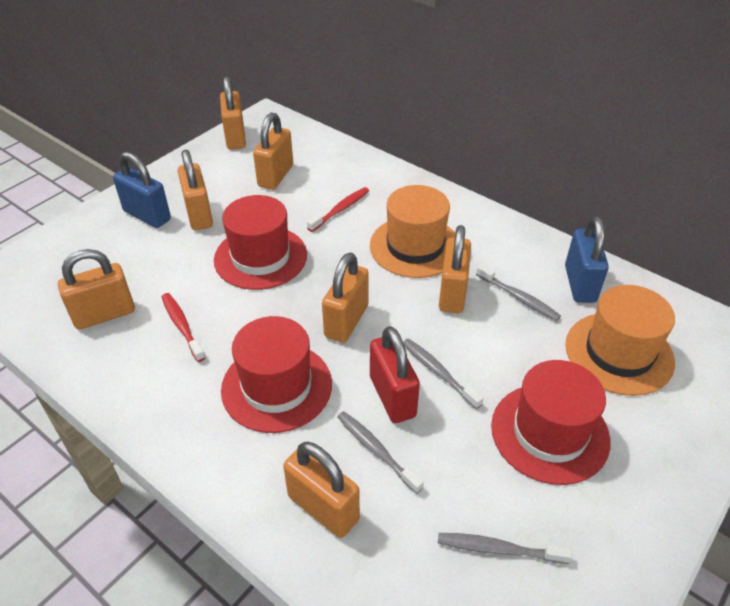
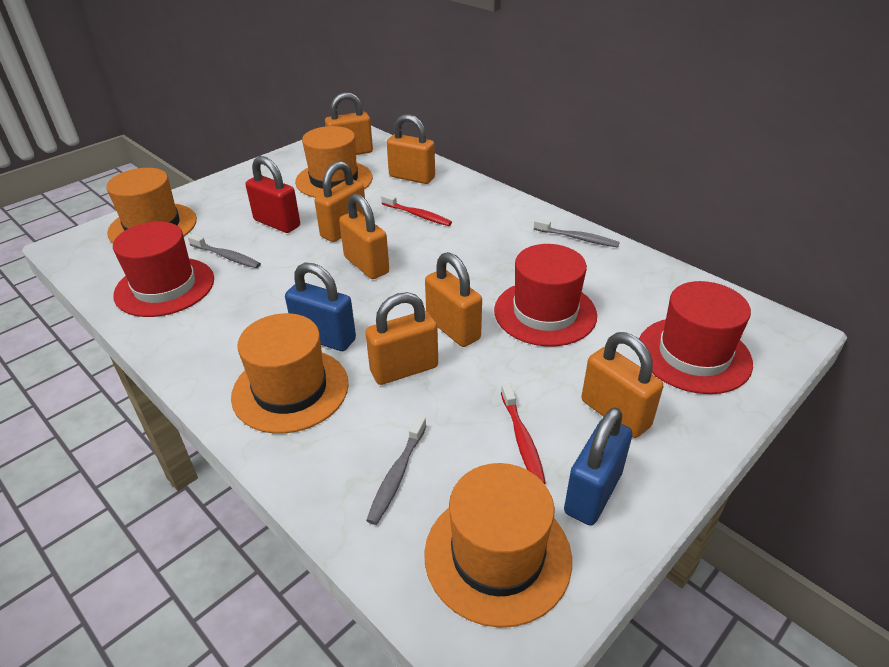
grey toothbrush: [337,411,424,494] [403,338,484,409] [438,533,572,564] [476,264,561,321] = 4 -> [188,234,261,268] [366,415,426,525] [534,218,620,248] = 3
orange hat: [370,185,455,278] [565,285,675,396] = 2 -> [106,168,197,243] [231,313,349,433] [295,126,373,198] [424,463,572,628] = 4

